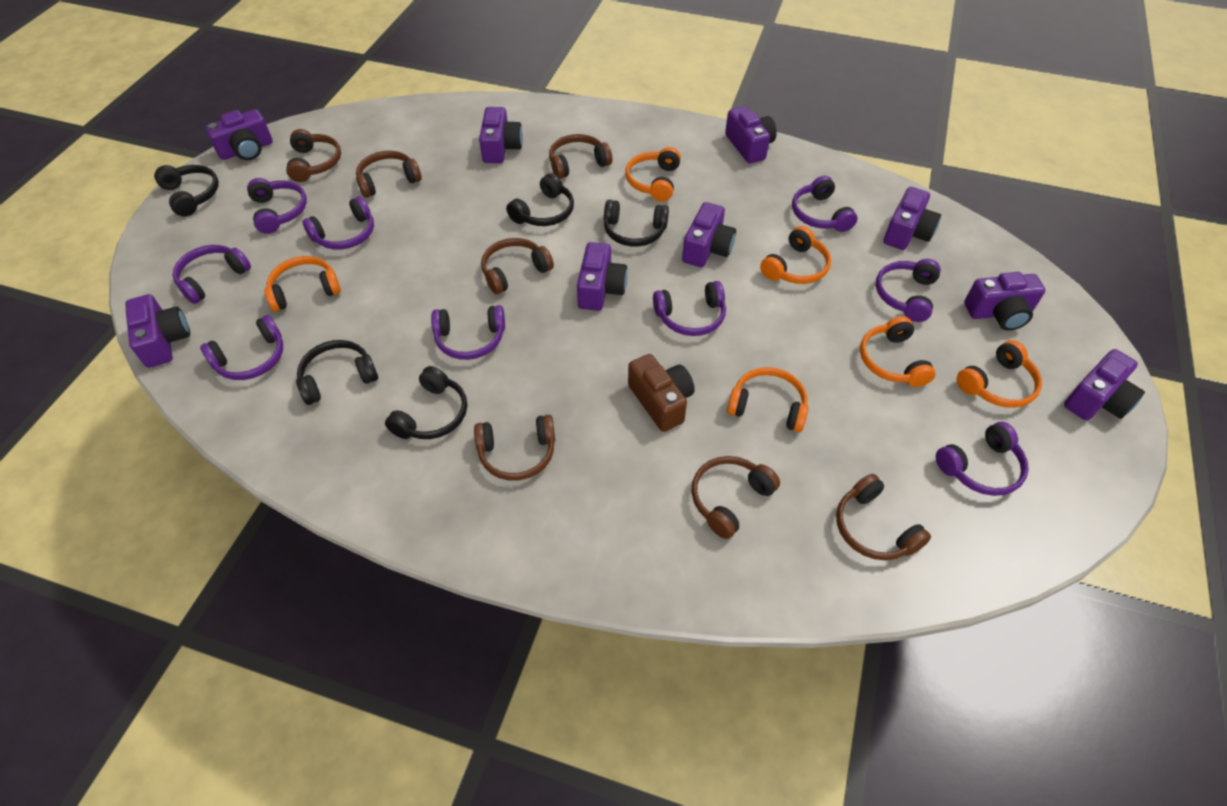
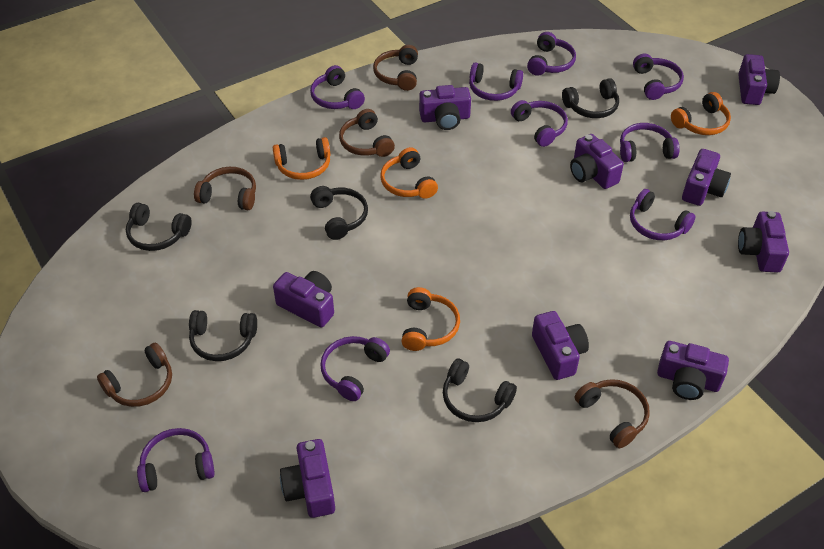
brown camera: [628,354,695,432] = 1 -> none = 0
brown headphones: [286,129,341,182] [356,151,422,198] [474,415,555,481] [481,238,554,294] [549,134,612,179] [692,456,780,539] [836,474,931,560] = 7 -> [97,342,172,407] [194,167,256,210] [339,109,395,157] [373,45,418,91] [575,379,650,448] = 5
orange headphones: [264,256,341,312] [625,147,681,201] [727,367,809,432] [760,226,831,284] [860,316,936,387] [957,340,1042,408] = 6 -> [273,137,330,180] [380,147,438,199] [402,287,460,351] [671,92,731,135] = 4

